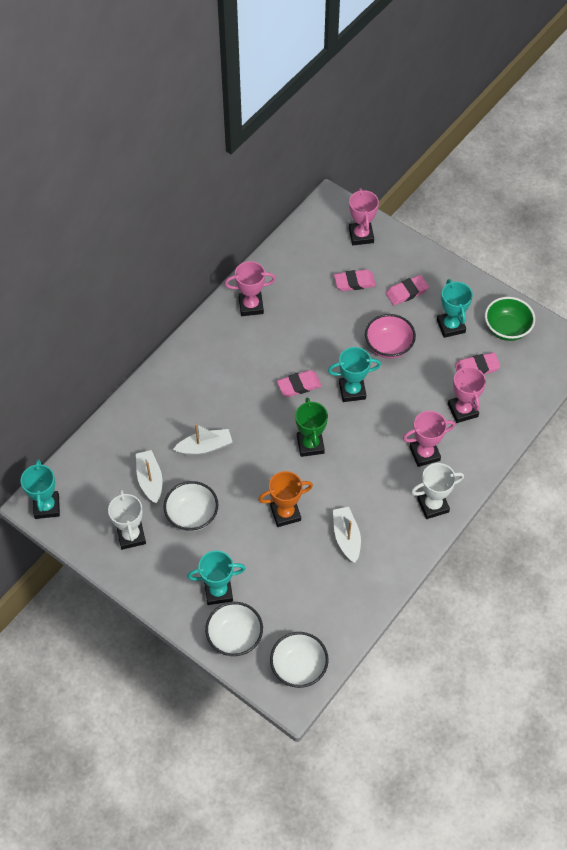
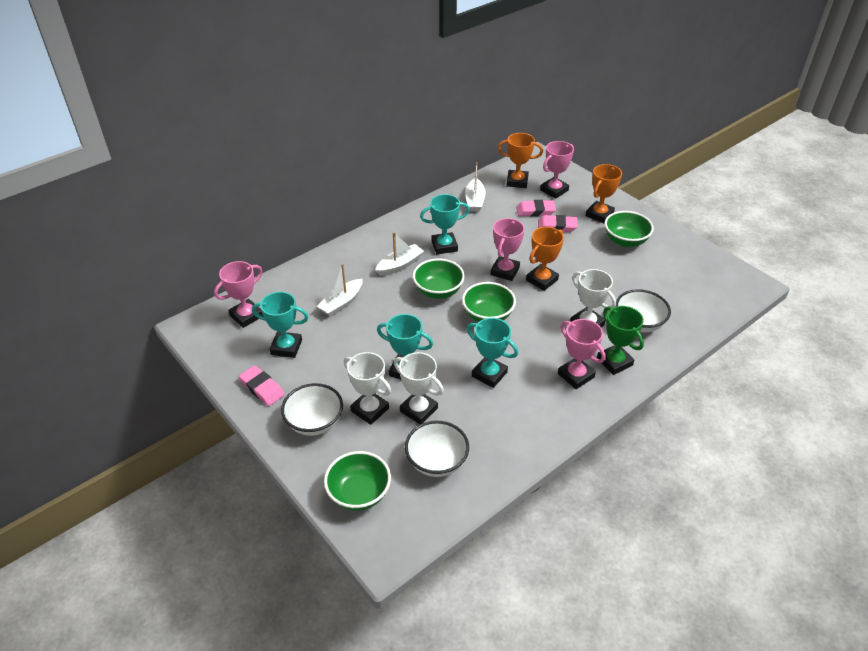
green bowl: [485,297,535,341] = 1 -> [324,451,391,511] [413,259,465,299] [462,282,516,322] [604,211,654,247] = 4
orange trophy: [258,471,313,527] = 1 -> [497,133,543,188] [526,227,564,291] [586,164,622,223] = 3
pink bowl: [365,314,416,359] = 1 -> none = 0
pink eraser: [277,370,322,397] [334,269,376,291] [386,275,429,305] [455,352,500,374] = 4 -> [238,365,285,406] [516,200,556,217] [538,215,578,232] = 3
white trophy: [108,489,146,550] [411,463,464,519] = 2 -> [344,352,391,425] [394,352,444,424] [570,269,616,327] = 3

